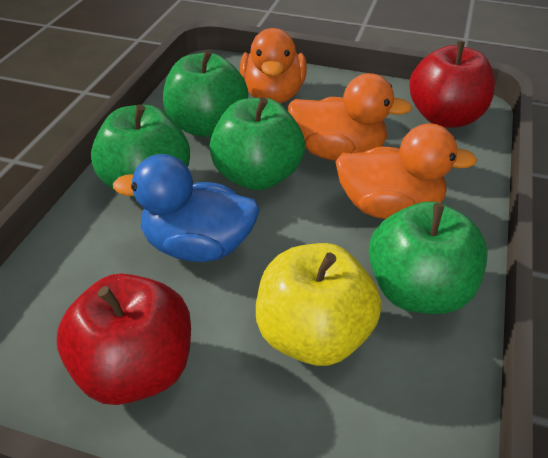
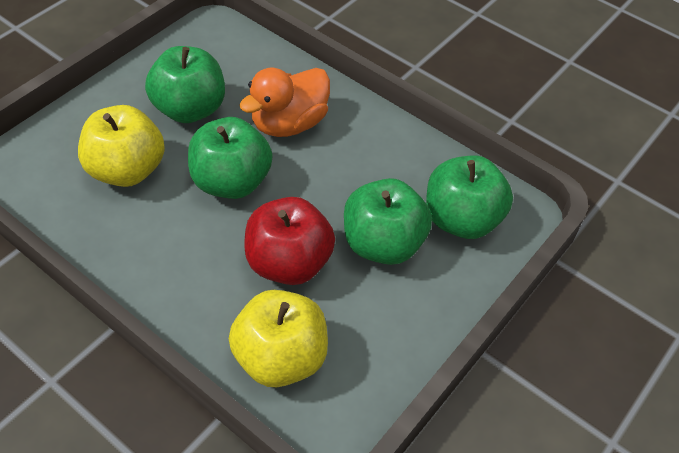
blue duck: [113,154,259,262] = 1 -> none = 0
orange duck: [240,28,307,103] [288,73,412,161] [335,123,477,219] = 3 -> [239,67,330,137] = 1
red apple: [57,274,191,405] [409,41,495,128] = 2 -> [244,197,335,285] = 1
yellow apple: [256,243,382,366] = 1 -> [78,105,165,187] [229,290,328,387] = 2

